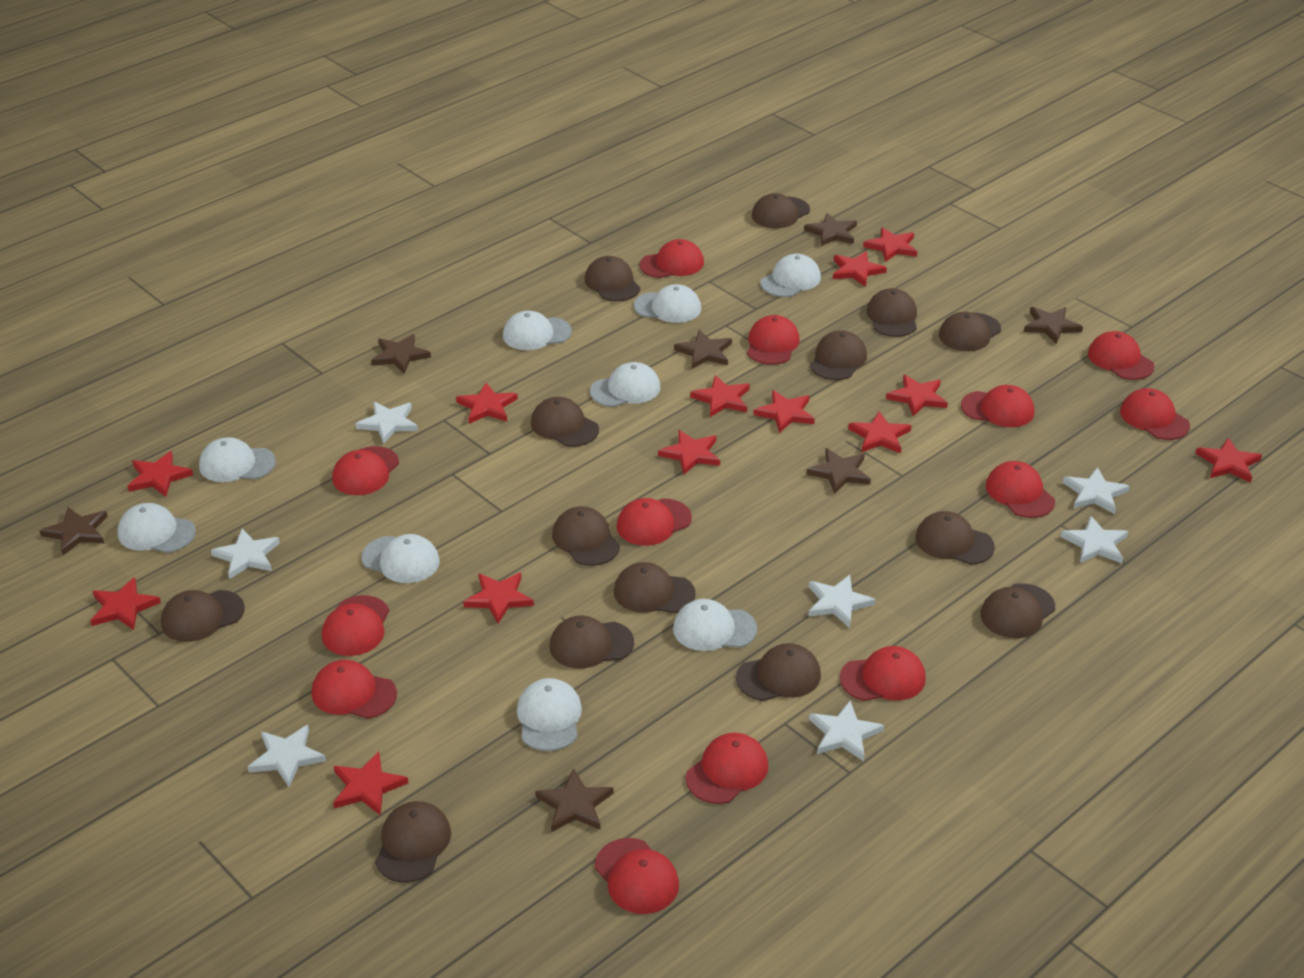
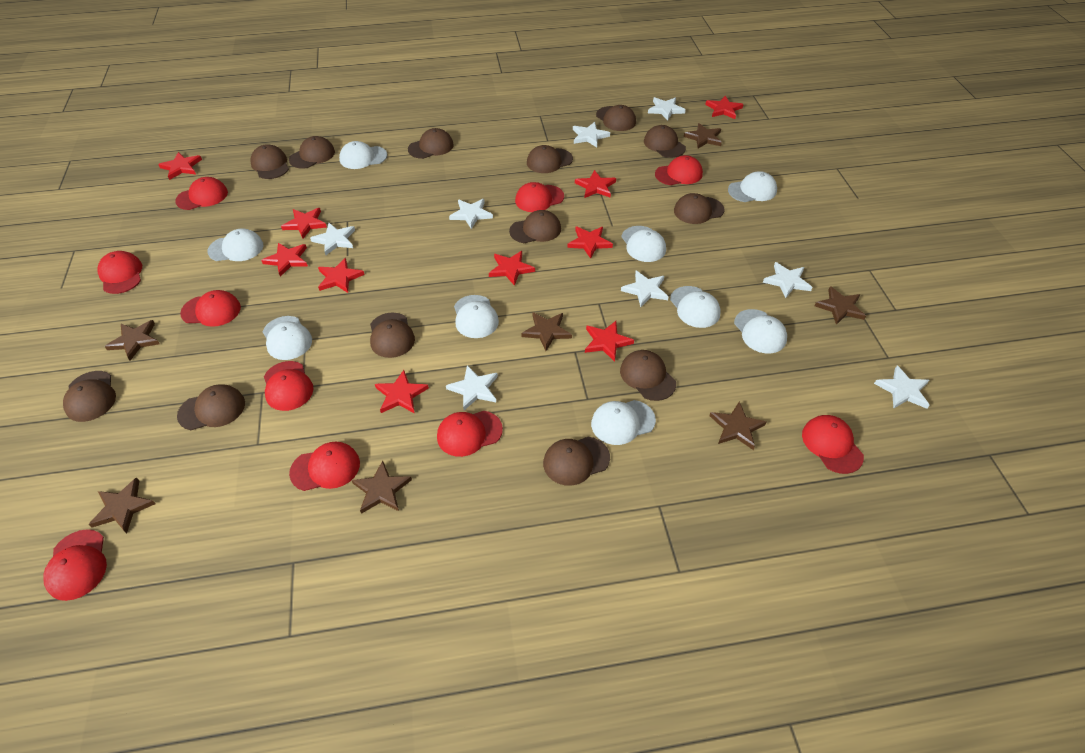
brown cap: [161,590,245,642] [375,801,451,883] [531,397,599,447] [550,616,634,669] [552,506,620,566] [585,256,640,301] [614,562,696,613] [736,643,821,701] [752,193,810,228] [810,330,867,380] [867,288,917,337] [916,511,995,565] [939,312,1001,351] [981,583,1055,638] = 14 -> [63,371,116,422] [177,384,245,430] [250,144,289,179] [289,136,335,169] [370,312,415,358] [408,128,454,159] [509,210,561,243] [527,145,573,173] [543,437,610,486] [596,105,636,131] [620,350,676,401] [644,125,686,158] [674,193,724,224] = 13
red cap: [312,660,397,719] [322,595,389,656] [332,446,399,495] [595,838,679,914] [616,498,692,546] [640,239,704,278] [686,733,768,804] [747,315,800,365] [840,646,926,701] [961,385,1034,427] [986,461,1055,518] [1088,331,1154,380] [1120,388,1190,440] = 13 -> [43,529,107,601] [98,251,142,294] [175,177,228,210] [180,290,241,327] [264,361,314,411] [289,441,360,491] [437,411,503,457] [515,182,564,212] [655,155,703,185] [802,415,864,474] = 10
red star: [90,577,161,630] [127,451,193,497] [333,752,408,816] [456,383,518,424] [463,573,534,624] [658,430,720,474] [690,375,750,417] [753,390,815,433] [833,251,887,287] [848,411,911,453] [863,227,917,262] [886,375,948,417] [1195,438,1262,483] = 13 -> [158,152,202,180] [261,243,308,277] [281,208,327,239] [318,258,365,293] [375,370,429,414] [489,251,535,286] [567,227,613,259] [575,170,616,198] [585,321,634,362] [705,96,744,119] = 10
white star: [211,529,280,579] [248,725,326,787] [356,402,418,444] [808,575,876,628] [809,701,884,761] [1060,515,1128,563] [1063,467,1130,514] = 7 -> [310,223,355,255] [446,365,498,410] [449,199,493,229] [573,122,610,147] [621,271,669,307] [648,97,686,121] [763,262,813,298] [874,365,930,409] = 8

